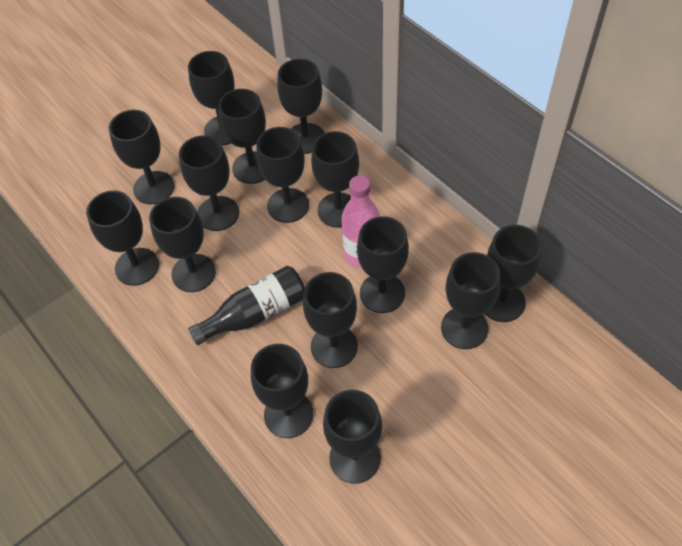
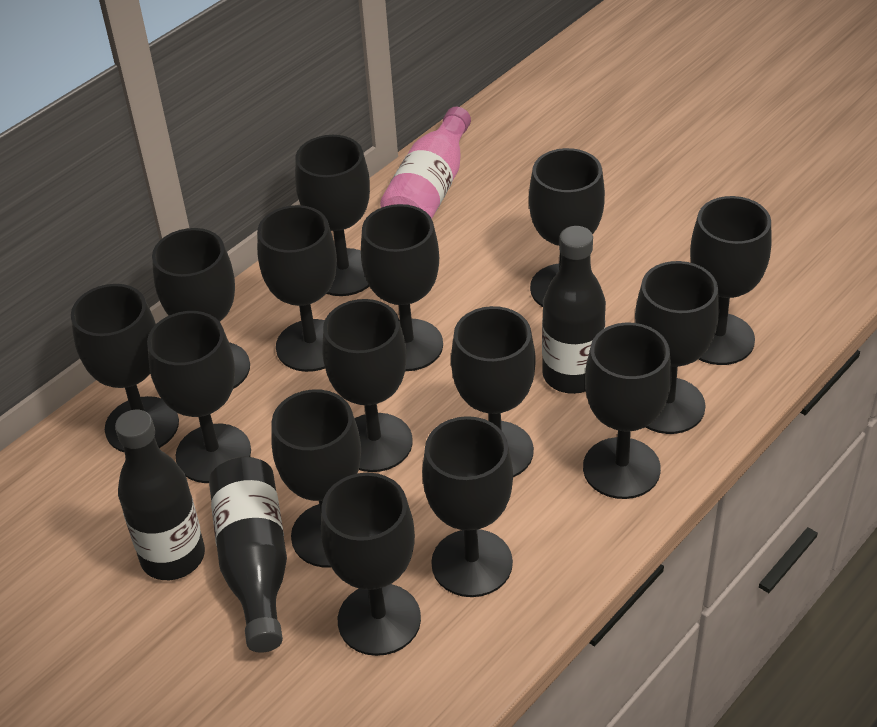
black bottle: [188,266,305,345] = 1 -> [115,410,205,580] [209,457,287,653] [542,226,606,394] = 3

